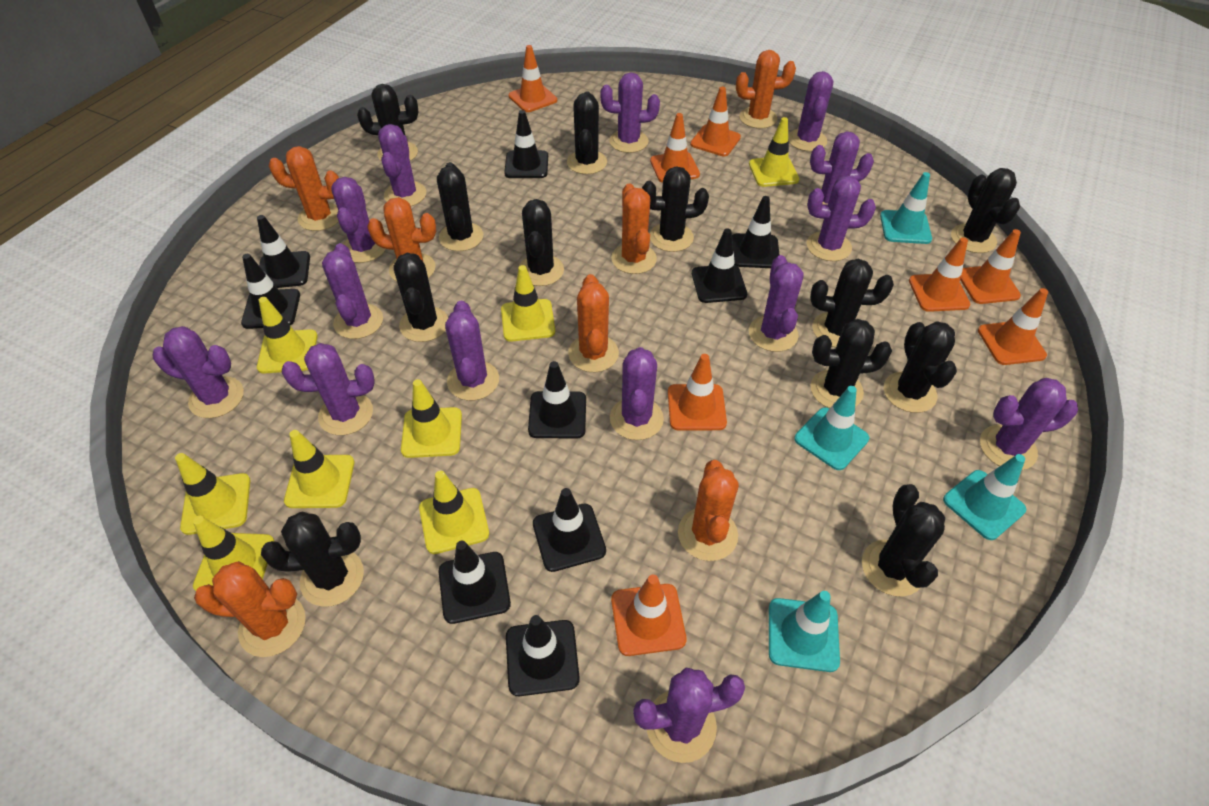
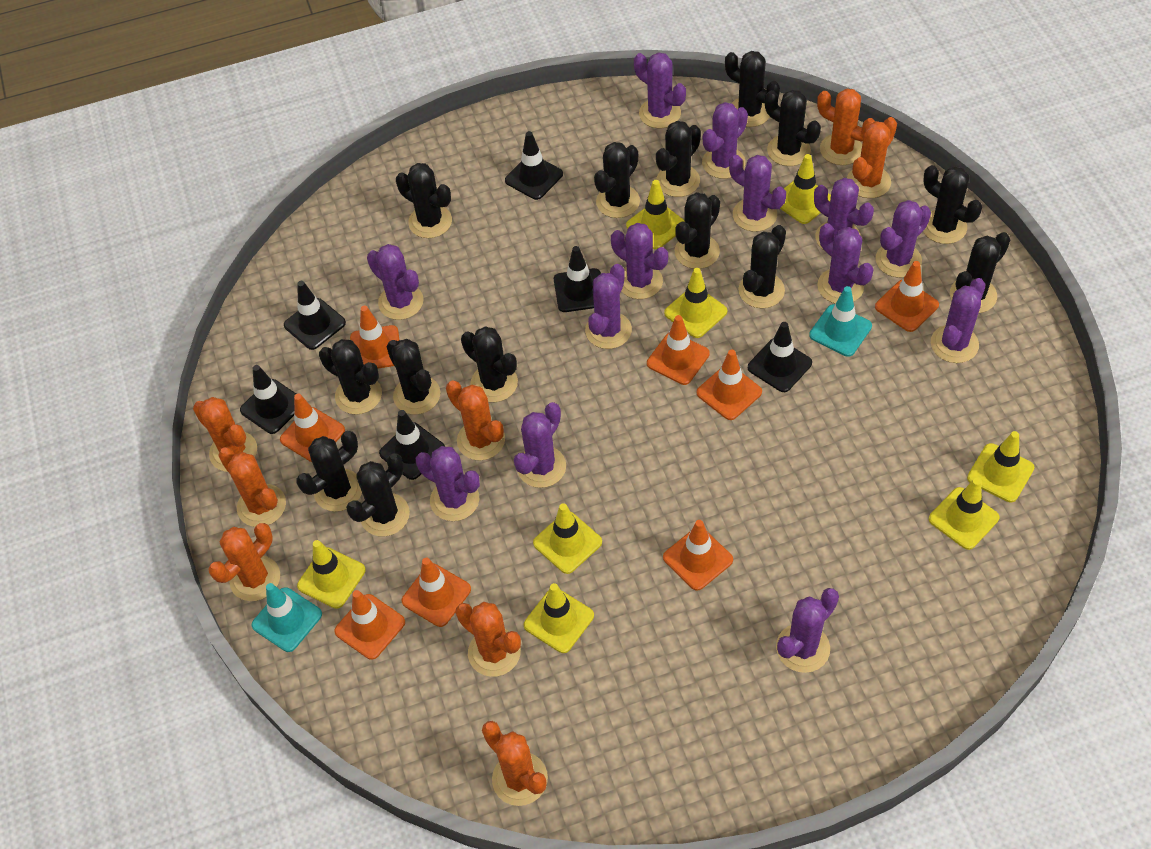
black cactus: [261,512,364,607] [357,84,418,161] [394,253,448,342] [437,162,483,251] [518,199,564,286] [567,91,607,174] [642,167,709,252] [810,259,894,347] [810,319,892,408] [862,484,945,597] [884,321,957,413] [951,168,1020,253] = 12 -> [297,431,362,512] [319,339,382,415] [346,453,410,537] [387,339,441,415] [396,163,452,238] [461,326,518,402] [594,142,640,218] [656,121,701,197] [675,192,720,269] [725,51,780,127] [738,225,786,308] [765,90,821,166] [923,165,982,244] [950,232,1010,313] = 14
black traffic cone: [241,254,300,329] [257,215,310,288] [438,541,511,624] [504,110,548,178] [506,615,580,696] [528,361,586,439] [533,488,606,572] [692,228,747,303] [732,196,779,268] = 9 -> [240,365,296,434] [284,281,346,350] [379,410,445,480] [505,131,563,200] [554,246,601,312] [748,322,812,392] = 6
orange cactus: [194,561,306,657] [269,146,339,231] [367,197,436,282] [568,274,619,372] [611,184,657,274] [678,460,739,561] [736,50,796,129] = 7 -> [193,397,257,472] [208,523,280,601] [218,447,286,527] [446,380,505,460] [456,602,521,677] [482,721,548,806] [817,89,875,165] [847,117,897,198] = 8
purple cactus: [152,326,244,418] [282,343,375,435] [322,243,383,339] [331,177,386,263] [378,124,426,206] [445,301,499,401] [600,72,660,153] [610,347,664,440] [633,668,745,763] [749,255,804,352] [788,71,833,151] [807,176,876,261] [810,132,874,205] [980,378,1078,470] = 14 -> [367,244,424,320] [416,446,480,521] [514,402,566,488] [585,264,632,349] [611,223,668,299] [634,52,686,128] [702,102,748,179] [729,155,786,232] [776,588,839,673] [814,178,874,250] [817,223,874,304] [876,200,931,278] [931,278,986,363] = 13
turquoise traffic cone: [769,591,840,672] [794,386,869,470] [880,172,932,244] [943,454,1026,540] = 4 -> [252,583,322,652] [809,286,872,357] = 2

